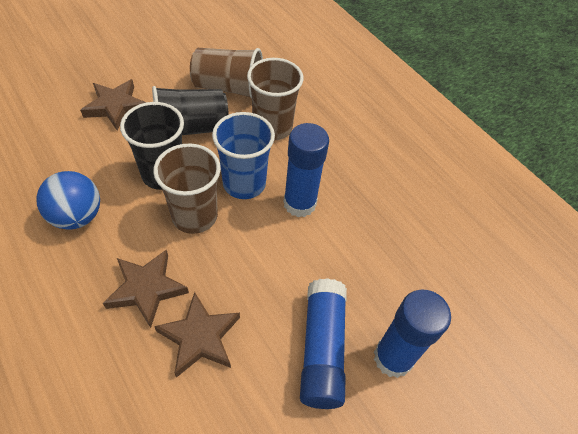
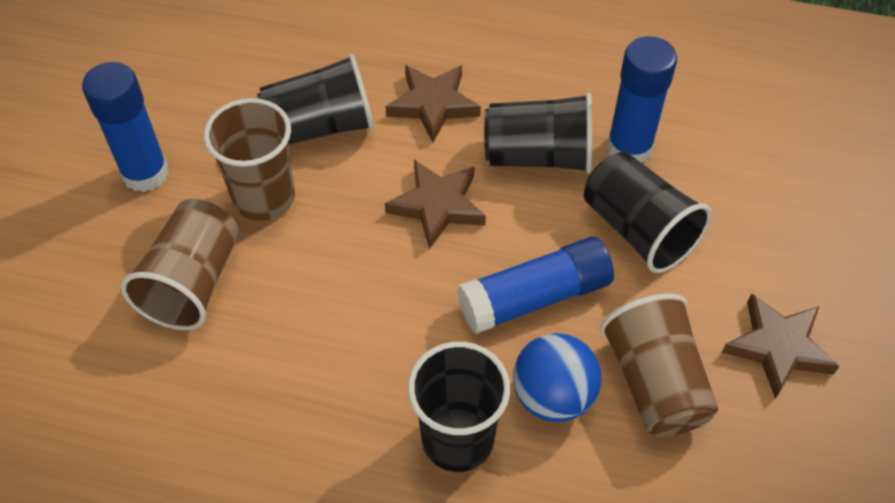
black cup: [120,102,184,190] [152,86,229,135] = 2 -> [257,54,374,144] [408,342,510,472] [484,93,592,173] [584,152,712,273] = 4
blue cup: [212,112,275,199] = 1 -> none = 0

